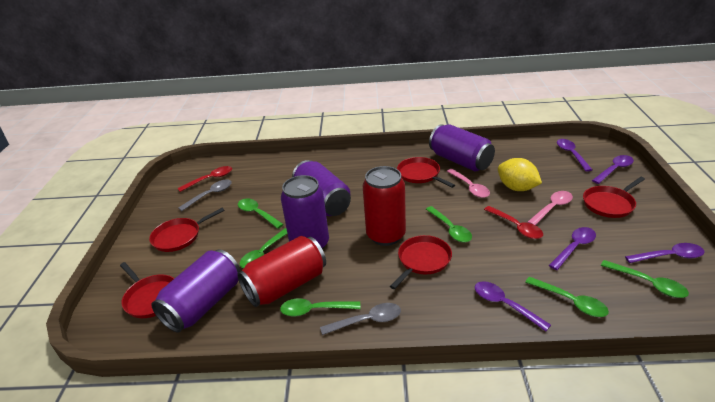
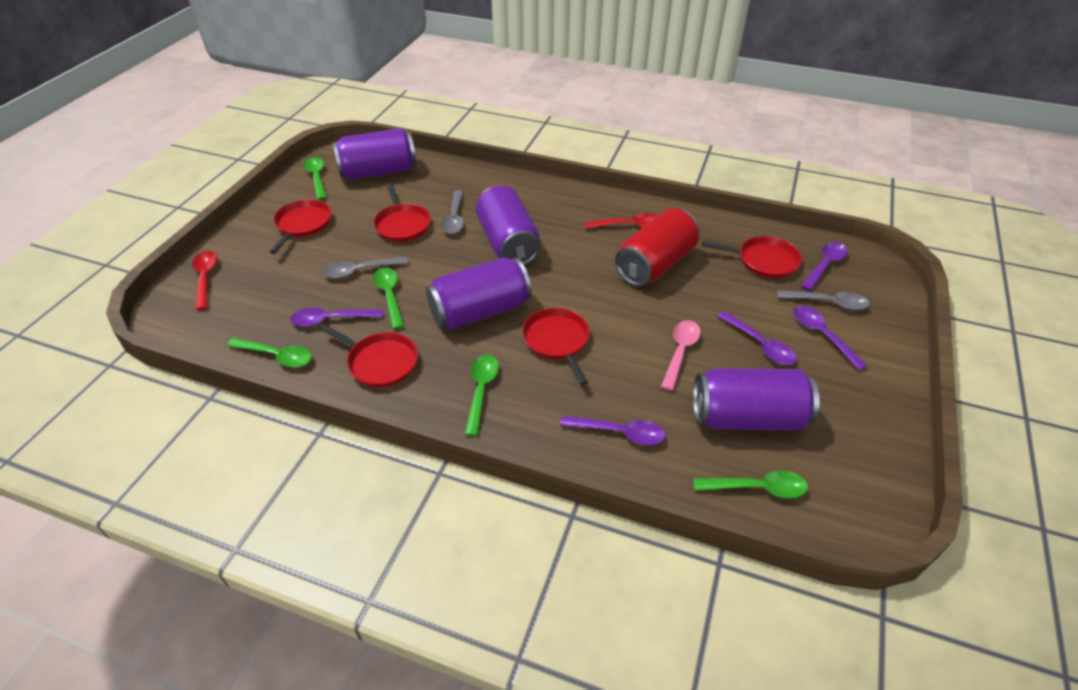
green spoon: [238,199,284,229] [240,228,287,268] [280,298,361,316] [426,206,472,242] [525,277,609,317] [601,260,689,298] = 6 -> [227,338,312,367] [303,157,327,200] [373,268,404,329] [464,355,499,436] [693,470,808,499] = 5
grey spoon: [178,180,232,211] [320,303,401,335] = 2 -> [322,257,408,279] [441,190,464,234] [777,290,870,310] = 3
pink spoon: [447,169,490,198] [528,191,573,225] = 2 -> [661,320,701,391] = 1
red can: [237,236,326,307] [363,166,406,246] = 2 -> [615,208,699,286] = 1
yellow lemon: [498,158,542,191] = 1 -> none = 0

